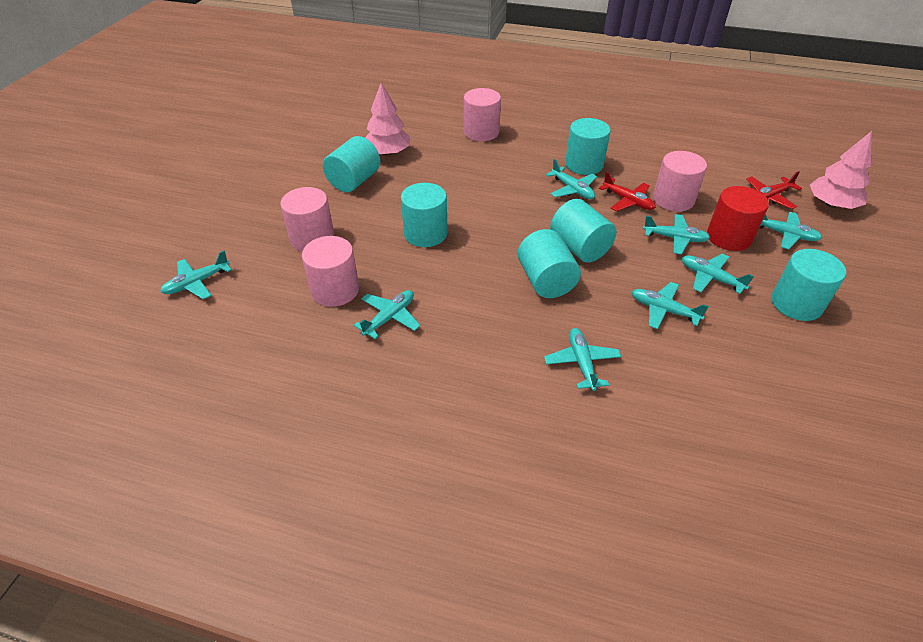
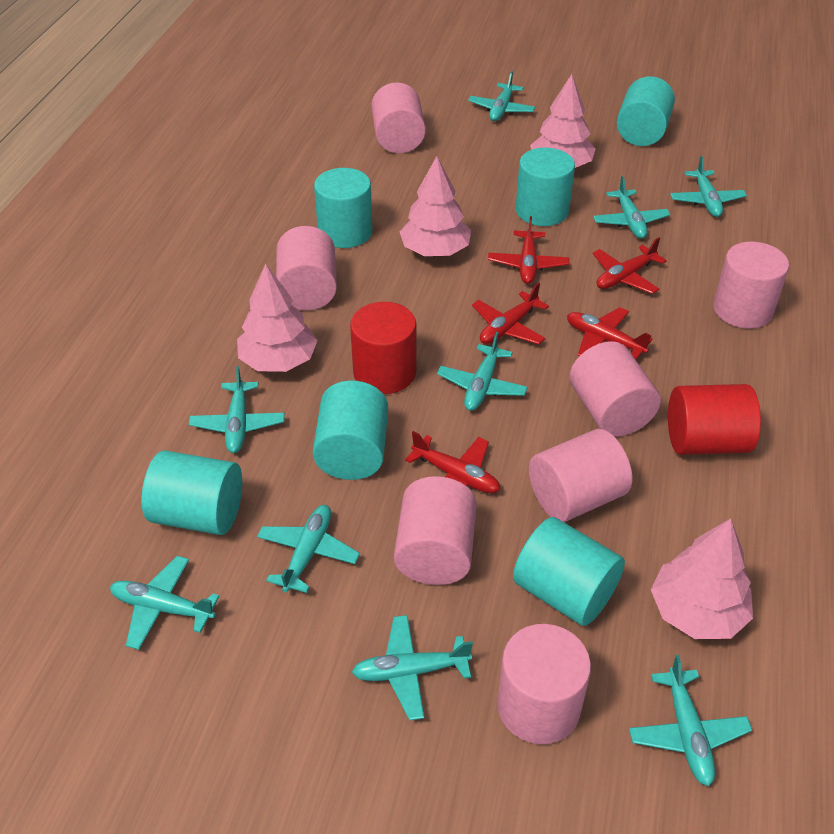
pink cylinder: [280,187,334,251] [302,236,359,307] [464,88,501,141] [653,151,707,212] = 4 -> [276,226,337,310] [371,83,426,153] [394,476,477,585] [497,624,591,744] [529,429,632,522] [570,341,661,437] [713,242,789,329] = 7
pink tree: [365,83,411,156] [810,131,872,209] = 2 -> [237,264,318,372] [399,156,471,256] [530,74,596,168] [651,518,753,639] = 4
red cylinder: [707,186,769,251] = 1 -> [350,302,416,394] [668,384,761,455] = 2
red plane: [599,172,656,211] [746,171,802,209] = 2 -> [405,431,500,493] [472,283,549,344] [488,216,569,284] [567,307,653,359] [593,237,667,294] = 5
turquoise plane: [160,251,232,299] [354,290,420,339] [544,328,621,391] [546,159,597,199] [632,282,709,329] [643,214,710,255] [682,254,754,294] [759,212,822,249] = 8 -> [110,556,220,650] [189,366,285,453] [257,505,360,593] [352,615,473,721] [437,332,528,411] [468,71,535,121] [593,176,670,239] [629,655,752,786] [670,156,747,217] = 9

